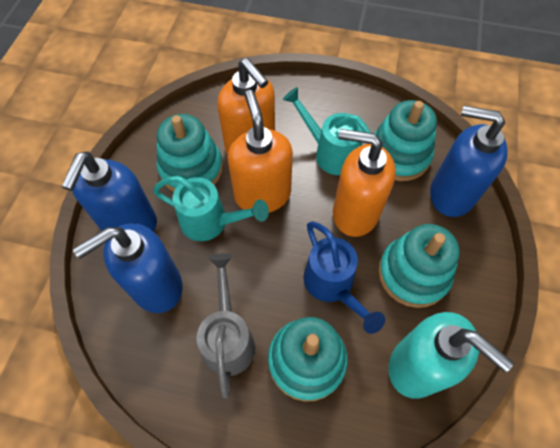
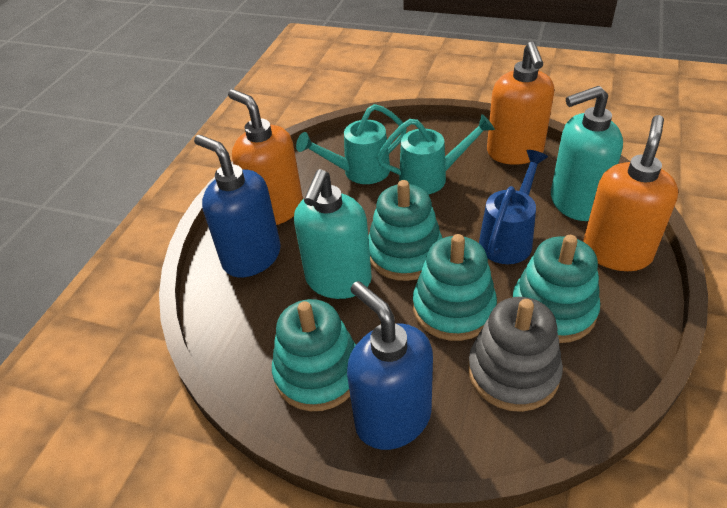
blue soap dispenser: [62,152,157,232] [73,223,183,313] [430,106,508,217] = 3 -> [194,135,281,277] [347,281,433,450] = 2
grey stacking toy: none = 0 -> [468,297,563,412] = 1
grey watering can: [197,253,255,398] = 1 -> none = 0
turquoise soap dispenser: [388,312,514,399] = 1 -> [294,169,372,299] [551,86,623,221] = 2

